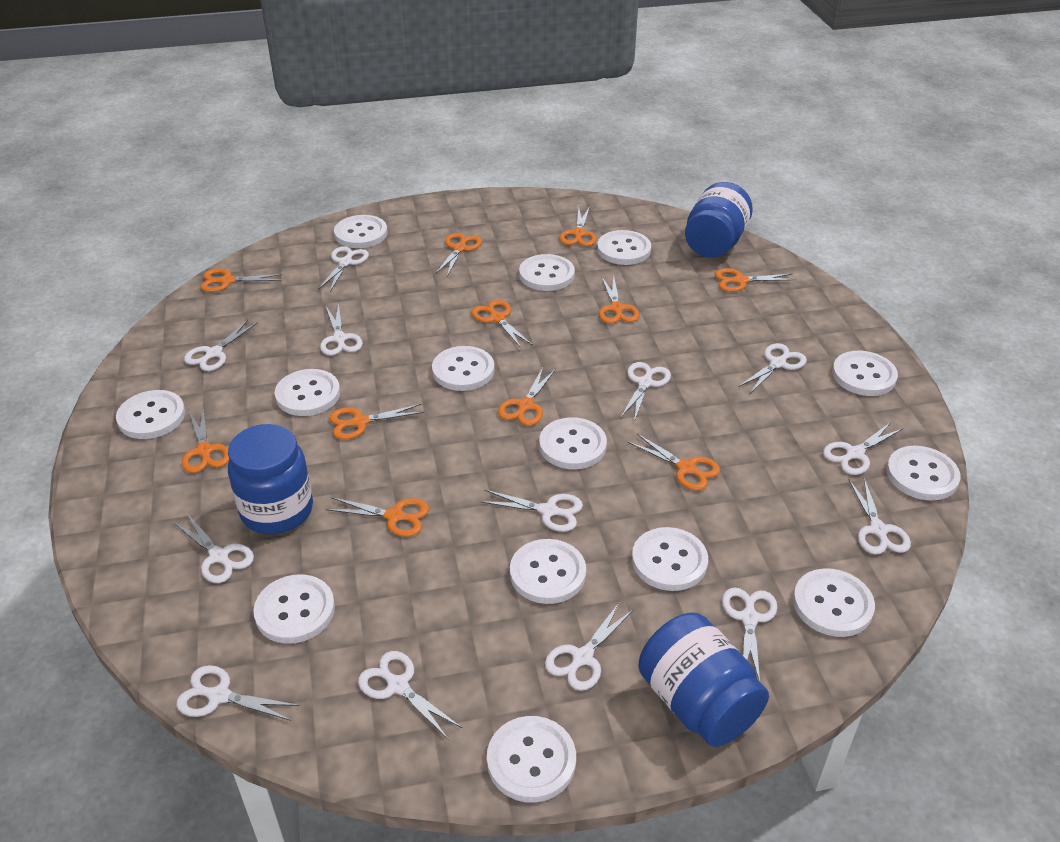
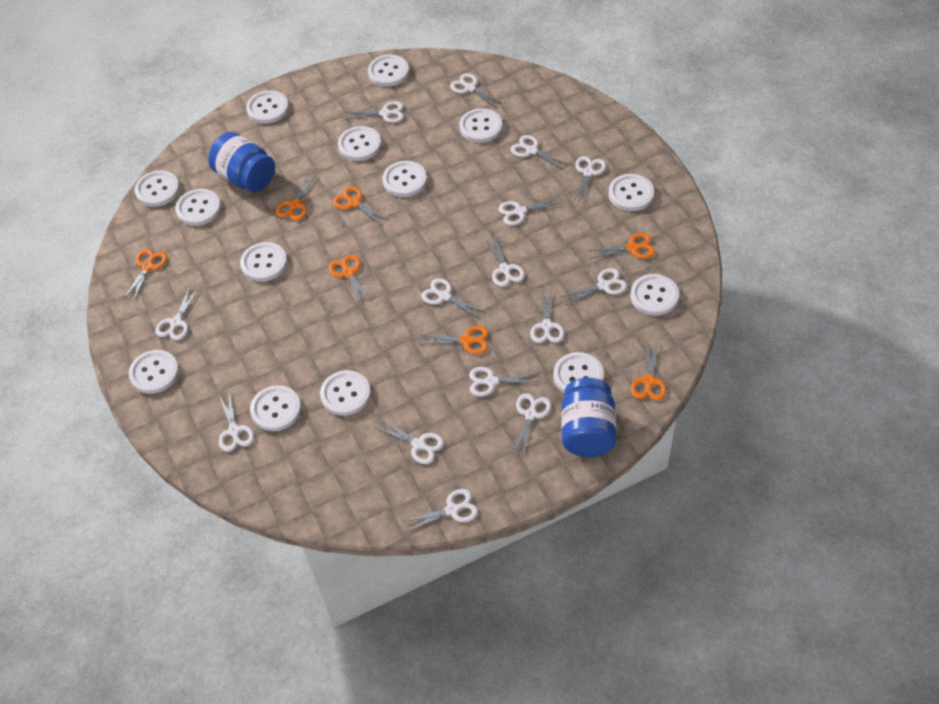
blue jar: [228,424,313,534] [638,613,769,747] [685,182,753,258] = 3 -> [208,132,275,192] [561,378,616,457] = 2
orange scissors: [182,408,229,473] [201,268,283,292] [326,497,429,537] [329,404,424,439] [435,233,482,276] [471,300,532,348] [498,367,556,426] [560,206,597,246] [599,276,640,324] [628,433,721,490] [715,268,796,292] = 11 -> [123,249,167,301] [276,173,316,221] [329,254,371,306] [333,186,388,225] [419,326,488,354] [587,233,655,259] [631,342,666,400] = 7
white scissors: [173,514,254,583] [176,665,299,721] [184,320,258,371] [318,246,369,292] [320,304,363,356] [358,651,462,739] [480,490,583,532] [545,602,634,691] [621,362,671,422] [722,588,778,681] [738,343,807,393] [823,422,903,475] [849,478,911,554] = 13 -> [155,287,199,341] [219,392,254,452] [344,101,404,123] [374,418,444,464] [401,489,478,532] [421,278,485,319] [450,73,503,108] [469,367,540,396] [485,235,525,287] [498,196,563,226] [511,135,569,170] [512,393,551,457] [530,290,564,343] [561,268,627,305] [573,156,606,203] = 15

